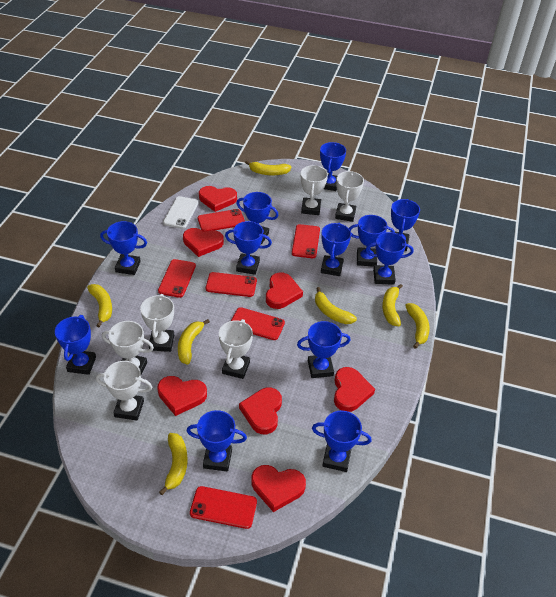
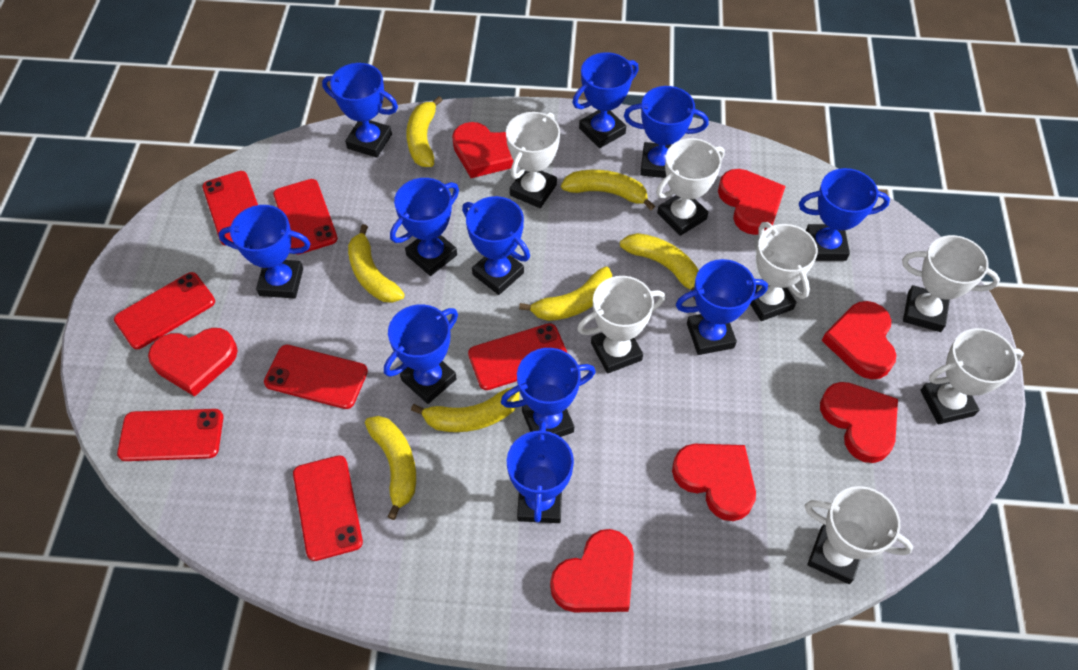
blue trophy: [55,315,96,375] [100,221,147,275] [187,410,247,471] [225,221,272,275] [236,192,279,245] [297,321,351,378] [312,411,372,472] [320,142,346,191] [321,223,351,276] [349,215,395,267] [365,232,413,285] [391,199,420,251] = 12 -> [219,205,311,299] [322,63,398,158] [384,304,458,404] [390,178,459,276] [462,196,530,295] [501,348,595,437] [507,421,574,523] [573,52,639,148] [624,86,709,178] [676,259,768,355] [799,168,890,261] = 11
red phone: [158,259,196,298] [190,486,257,529] [198,209,245,232] [206,272,257,297] [231,307,285,340] [292,224,320,258] = 6 -> [114,272,215,349] [117,409,224,461] [202,171,258,246] [264,345,368,409] [273,179,338,254] [293,455,363,561] [468,323,567,390] = 7
white phone: [163,196,199,229] = 1 -> none = 0
white trophy: [96,361,152,420] [102,321,154,375] [140,294,174,352] [219,319,253,379] [301,165,328,215] [335,171,364,222] = 6 -> [506,112,560,208] [577,276,665,374] [656,138,725,236] [750,222,818,321] [805,486,913,584] [902,235,1000,332] [921,328,1024,425] = 7

